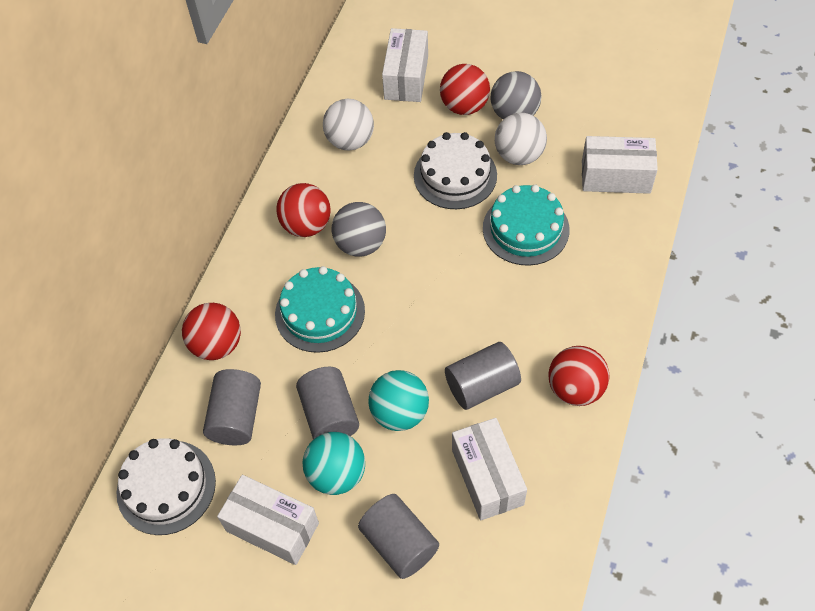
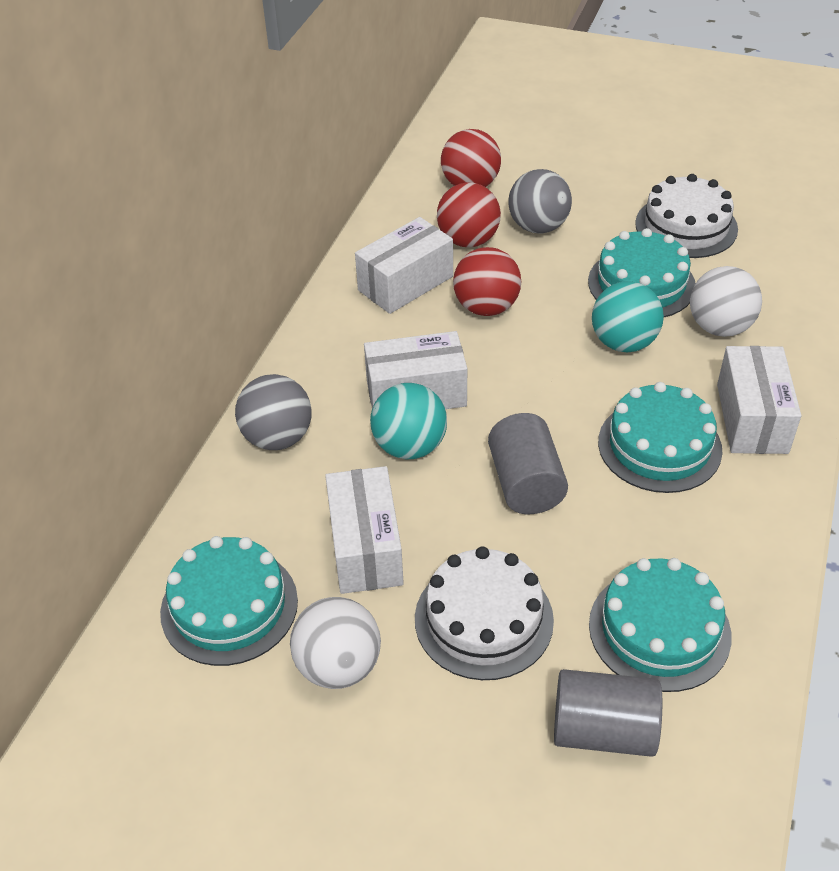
grey cylinder: [203,369,261,445] [296,367,359,440] [358,494,439,579] [445,342,521,410] = 4 -> [488,413,568,514] [554,669,662,757] = 2
red ball: [182,303,241,360] [276,183,331,237] [440,64,490,115] [548,346,609,406] = 4 -> [437,182,501,247] [441,129,501,187] [453,247,521,316] = 3
turquoise cake: [275,266,365,353] [483,185,570,266] = 2 -> [160,536,298,666] [588,228,695,317] [589,558,732,692] [598,382,722,493] = 4

